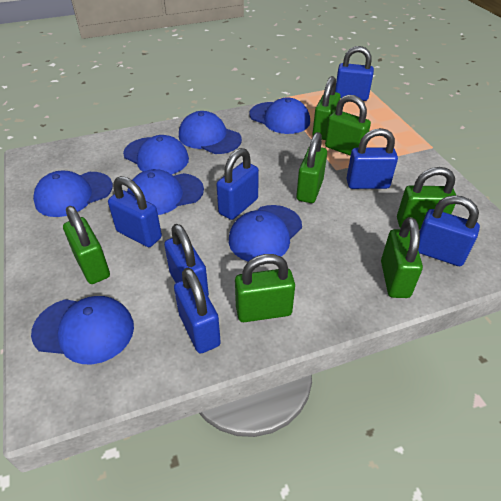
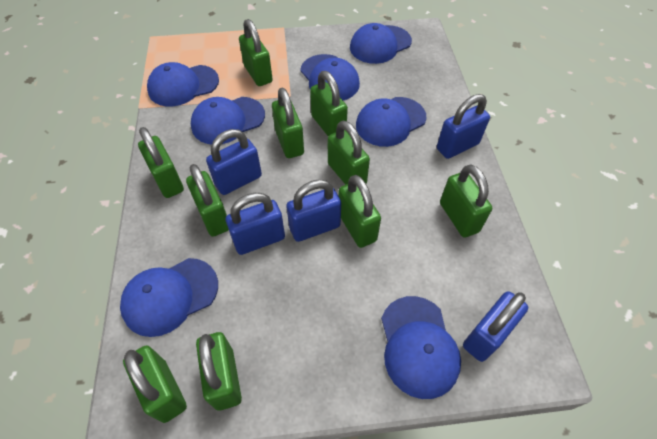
blue padlock: [108,176,162,247] [164,224,209,296] [174,268,221,353] [216,148,259,220] [335,46,374,101] [347,128,398,189] [418,195,480,266] = 7 -> [206,129,262,195] [226,193,285,255] [286,179,341,242] [437,94,490,159] [463,291,528,362] = 5
green padlock: [63,206,110,284] [235,254,295,322] [296,132,327,203] [312,76,341,140] [325,95,371,156] [381,217,423,298] [397,167,456,229] = 7 -> [123,345,187,423] [138,127,184,198] [186,164,229,237] [196,332,242,411] [239,19,273,86] [272,88,304,158] [310,71,348,136] [328,120,370,185] [338,175,381,248] [440,165,492,238] = 10

